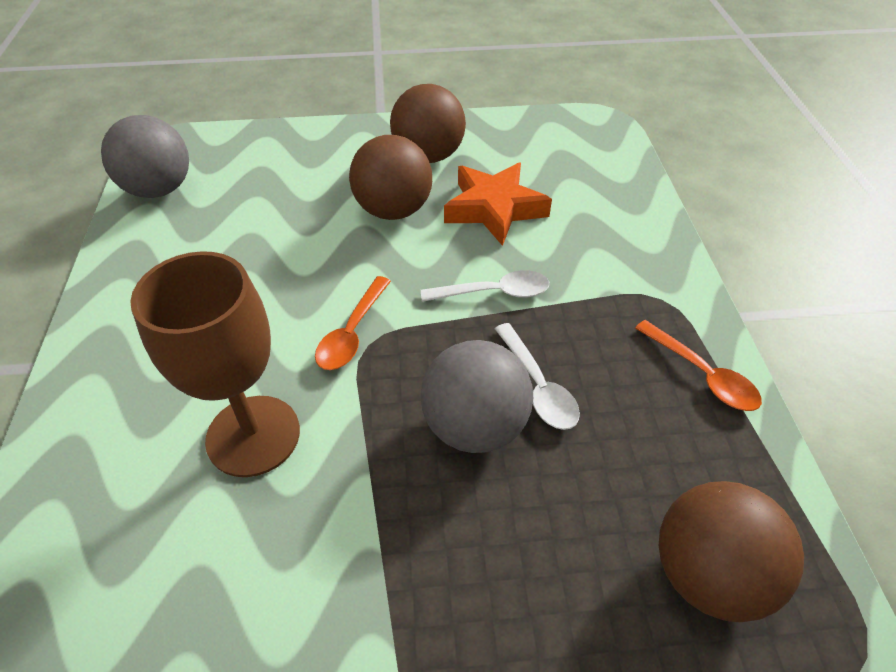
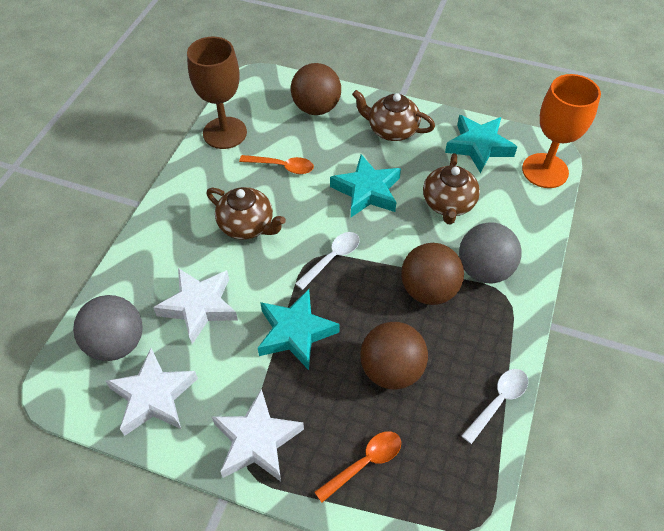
brown teapot: none = 0 -> [206,187,286,240] [352,90,435,141] [423,153,480,224] = 3
orange goblet: none = 0 -> [522,74,601,188] = 1
orange star: [444,162,552,246] = 1 -> none = 0
turquoise star: none = 0 -> [258,289,340,370] [330,154,401,217] [445,115,517,173] = 3
white star: none = 0 -> [105,348,198,436] [153,268,238,344] [212,389,304,481] = 3

